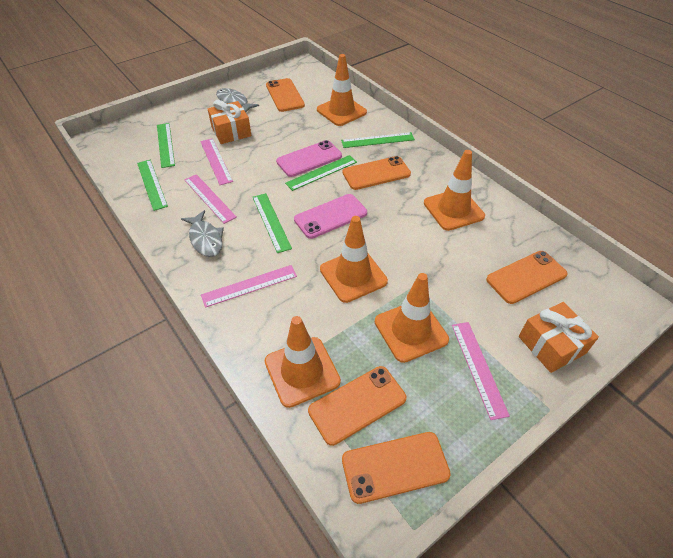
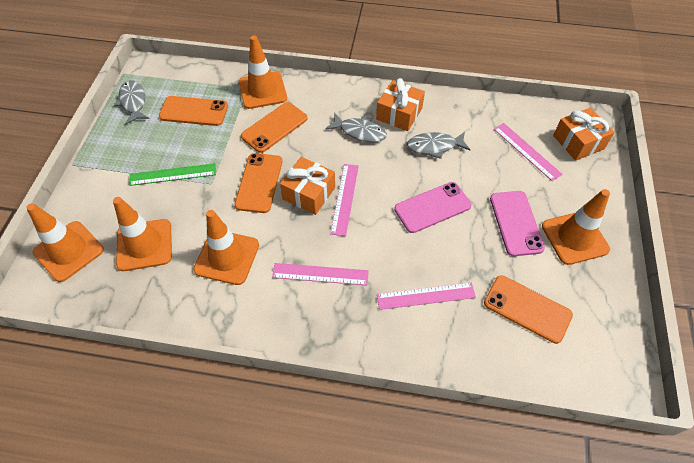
green ruler: [137,160,168,211] [157,123,175,168] [253,193,292,253] [285,155,357,191] [341,132,415,148] = 5 -> [129,163,216,186] = 1
grey fish: [181,210,224,257] [216,88,259,112] = 2 -> [114,80,149,124] [325,113,387,142] [407,132,470,159] = 3
orange gift: [208,100,252,144] [519,302,599,373] = 2 -> [280,157,335,215] [376,78,425,131] [553,108,615,161] = 3
orange phone: [266,78,305,112] [308,366,406,446] [342,432,451,504] [343,156,411,190] [486,251,568,304] = 5 -> [159,96,228,126] [234,153,282,213] [241,102,308,153] [484,275,573,344] = 4

